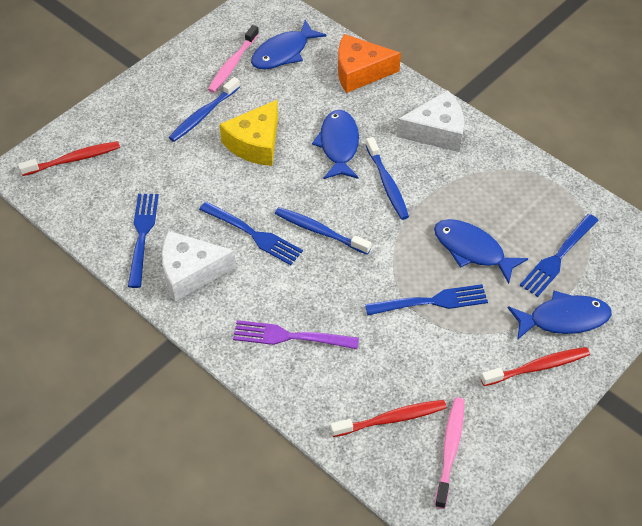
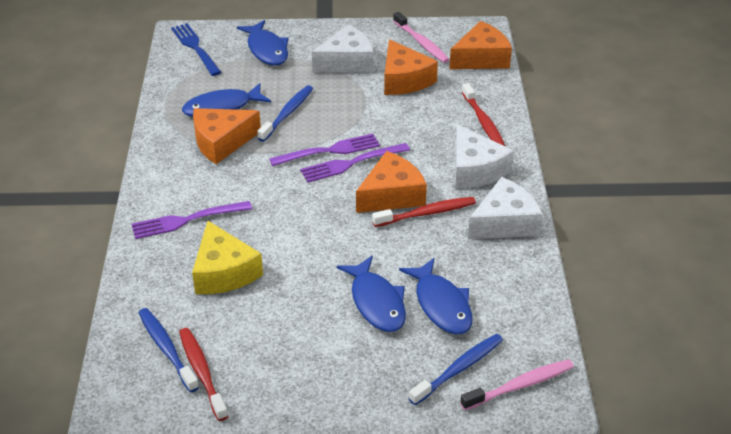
blue fork: [128,194,159,288] [199,201,303,265] [365,284,488,315] [520,214,599,297] = 4 -> [171,23,222,76] = 1
orange cheese: [338,34,401,93] = 1 -> [193,108,261,164] [356,151,427,213] [384,39,438,95] [449,21,512,69] = 4
purple fork: [233,320,359,349] = 1 -> [131,201,252,239] [269,134,380,166] [300,143,410,182] = 3
white cheese: [162,231,236,302] [397,90,464,152] = 2 -> [312,24,373,73] [455,125,514,188] [468,177,543,239] = 3

